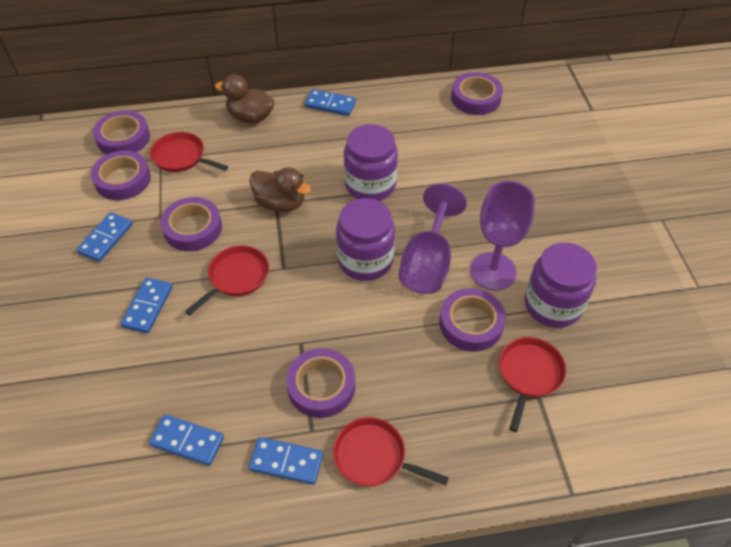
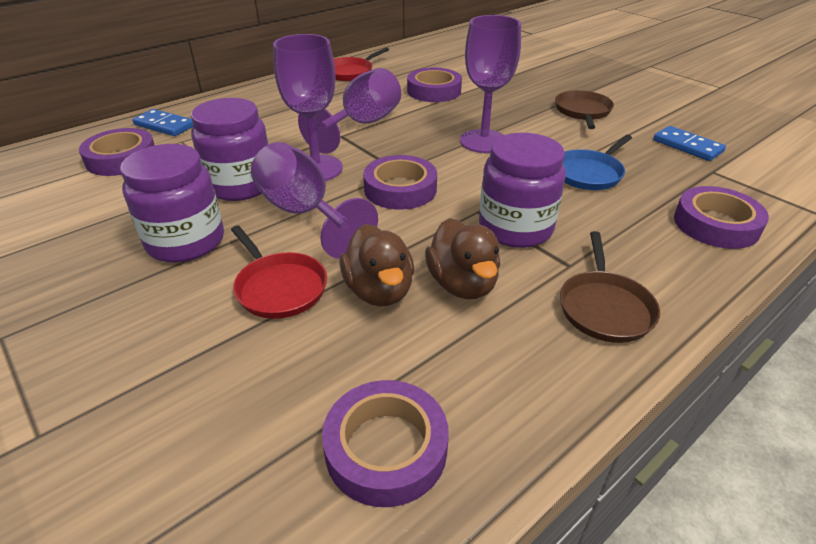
blue domino: [76,212,133,262] [120,278,173,333] [149,415,224,466] [248,437,323,485] [305,89,356,116] = 5 -> [132,109,193,136] [653,126,726,161] = 2
blue pan: none = 0 -> [563,135,632,190] = 1
brown pan: none = 0 -> [555,90,614,129] [560,231,660,343] = 2
purple goblet: [399,184,467,294] [470,181,535,290] = 2 -> [251,142,378,259] [273,34,343,181] [298,68,401,154] [460,15,521,153] = 4
purple tape: [91,150,151,200] [93,111,150,155] [160,197,222,251] [286,348,355,418] [439,288,506,352] [451,72,503,115] = 6 -> [79,128,155,176] [322,380,449,507] [363,155,437,210] [407,67,462,102] [674,186,769,249] = 5
red pan: [150,132,228,172] [185,245,269,315] [333,417,449,486] [499,337,566,432] = 4 -> [231,225,327,319] [334,47,389,81] = 2

